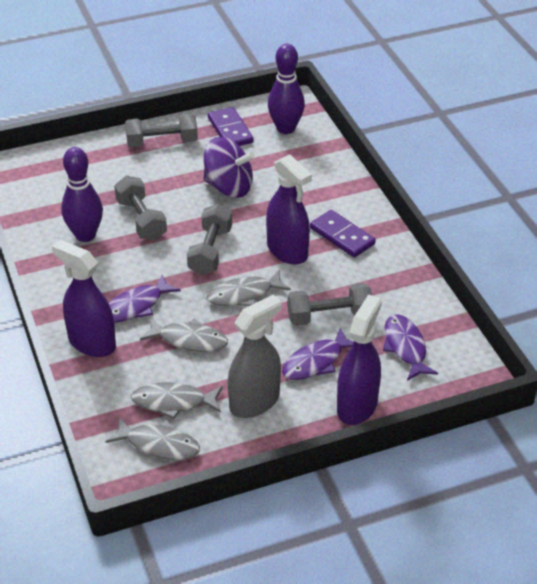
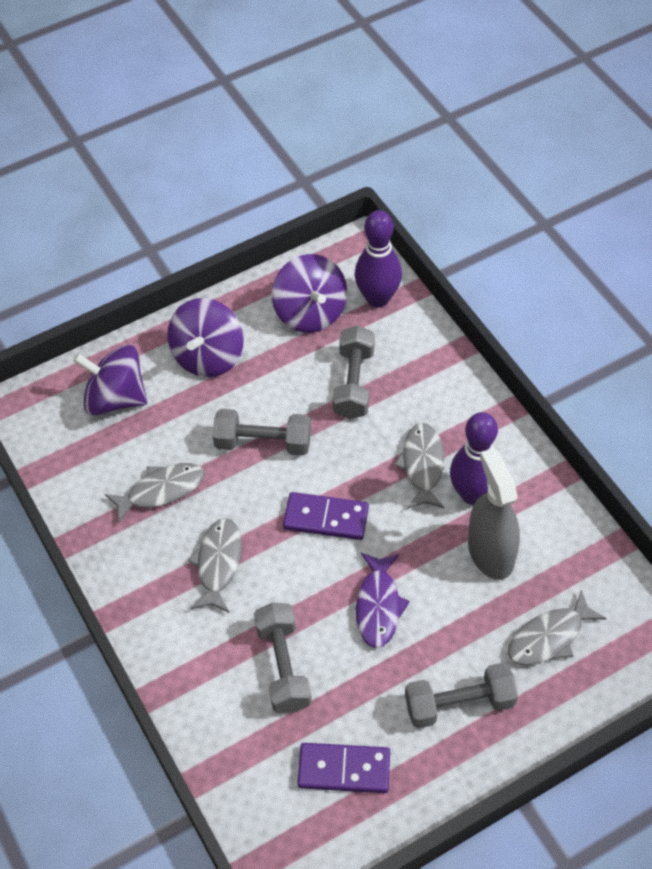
purple fish: [109,274,181,323] [282,328,354,380] [383,314,438,381] = 3 -> [356,553,410,648] = 1
purple spinning top: [203,137,255,198] = 1 -> [73,345,147,416] [167,298,244,377] [272,254,347,333] = 3
purple spray bottle: [52,240,116,357] [266,154,312,265] [337,294,382,425] = 3 -> none = 0

